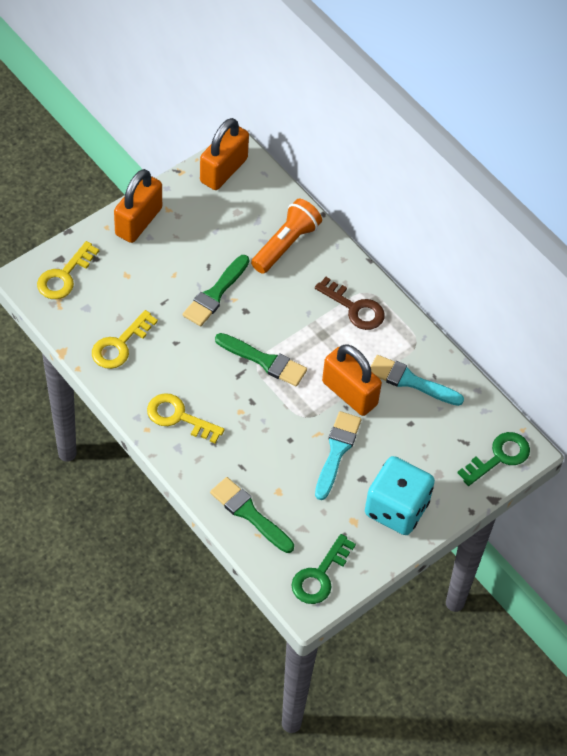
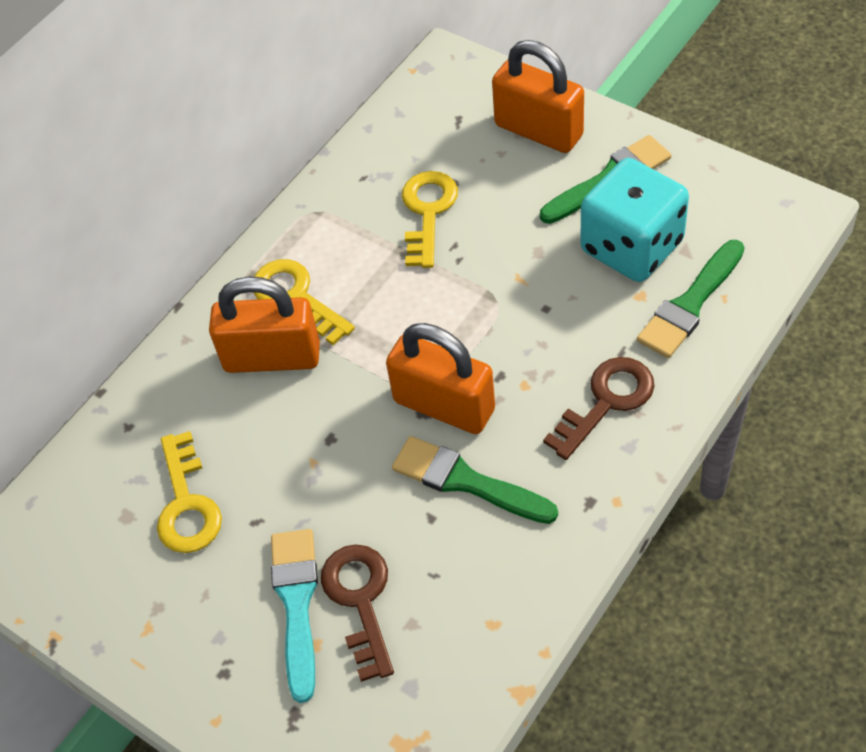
brown key: [315,277,385,330] = 1 -> [321,545,394,682] [543,357,655,460] = 2
green key: [292,534,356,604] [457,432,530,486] = 2 -> none = 0
orange flashlight: [251,199,322,274] = 1 -> none = 0
turquoise brush: [315,411,362,500] [371,355,464,406] = 2 -> [271,529,318,703] = 1

